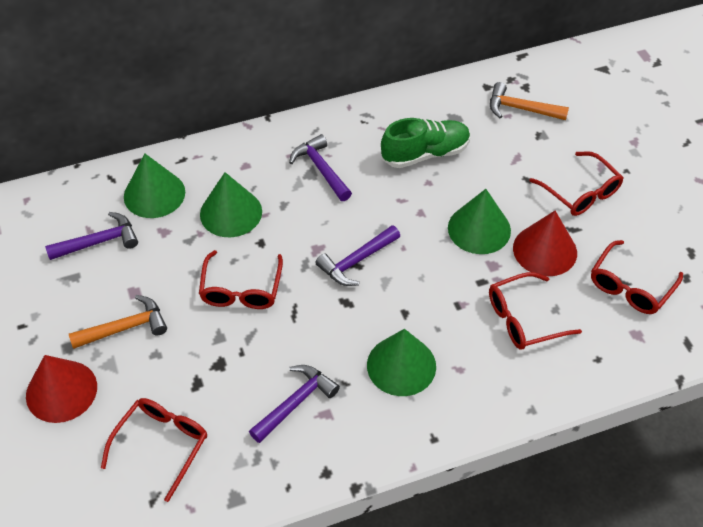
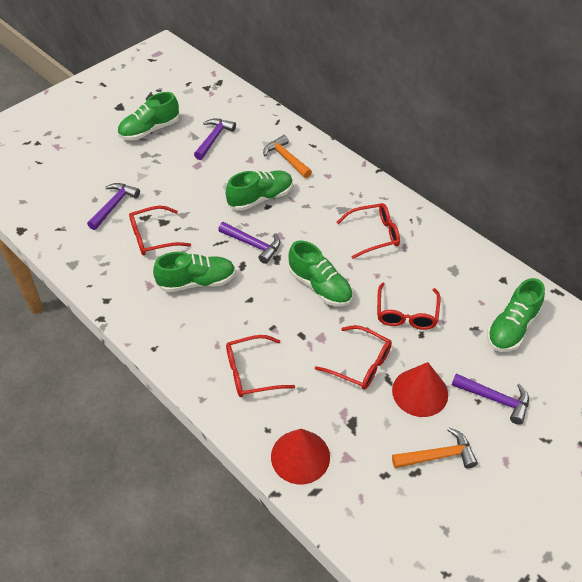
green cone: [124,153,185,218] [200,172,262,237] [367,329,436,396] [448,189,511,254] = 4 -> none = 0
green shoe: [381,118,470,168] = 1 -> [118,92,179,140] [153,252,236,292] [226,171,293,211] [288,240,353,306] [487,278,545,352] = 5

